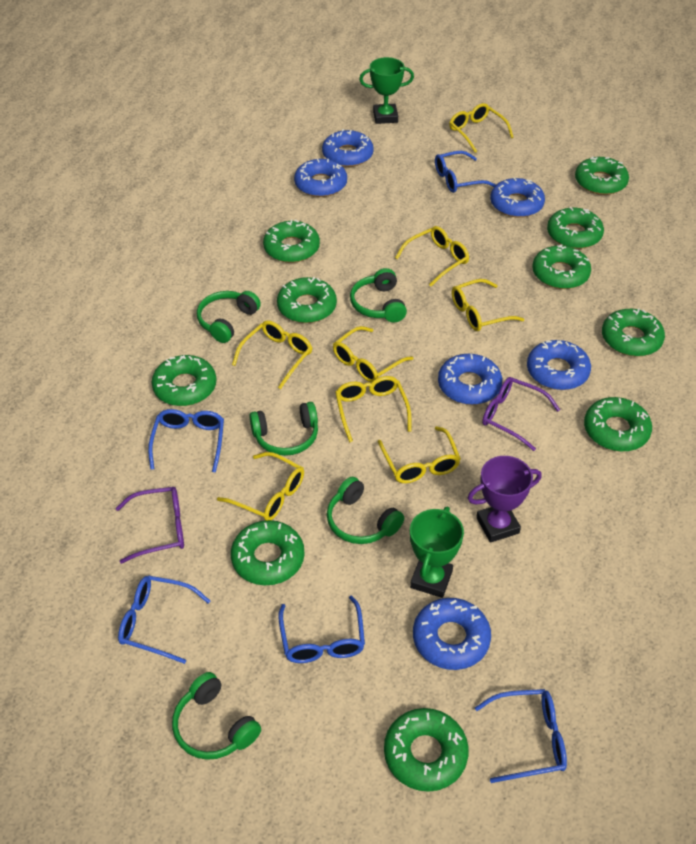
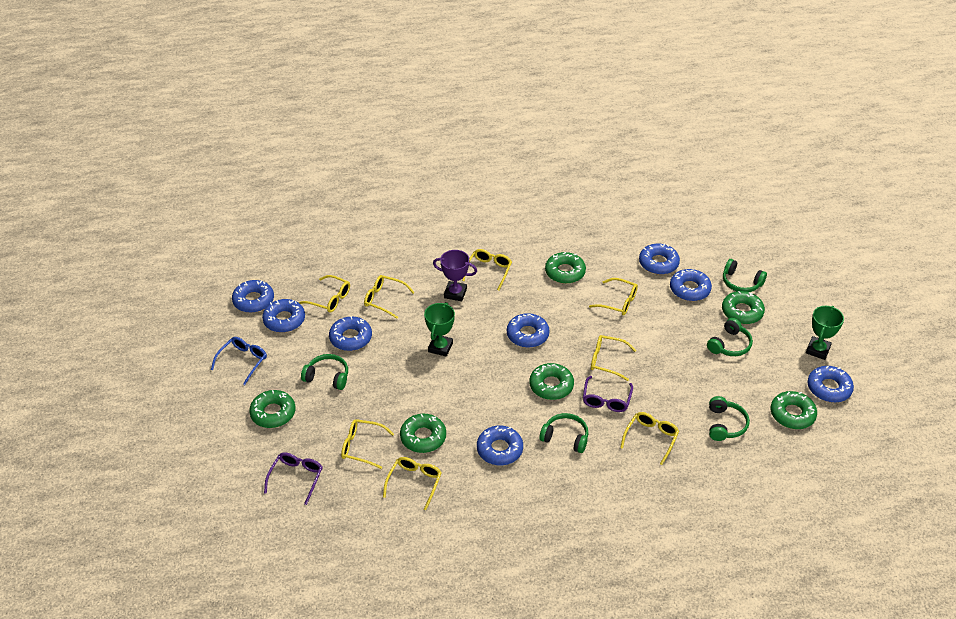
blue donut: [294,159,347,197] [322,129,374,167] [413,598,491,670] [438,354,502,405] [490,177,545,218] [527,340,591,390] = 6 -> [232,280,274,313] [262,299,305,333] [329,316,372,351] [477,426,523,465] [507,313,550,348] [639,243,680,275] [670,269,712,301] [808,366,854,403] = 8
blue glasses: [118,575,210,664] [148,409,224,473] [278,596,365,663] [435,151,496,193] [475,689,567,783] = 5 -> [211,337,267,385] = 1
green donut: [152,355,216,406] [231,520,305,585] [263,219,320,263] [277,277,337,323] [384,708,469,792] [532,244,591,289] [547,207,604,249] [575,156,629,195] [584,397,652,452] [602,308,665,356] = 10 -> [249,390,295,428] [400,414,446,453] [529,363,574,400] [545,252,586,284] [722,291,765,324] [771,391,817,429] = 6

